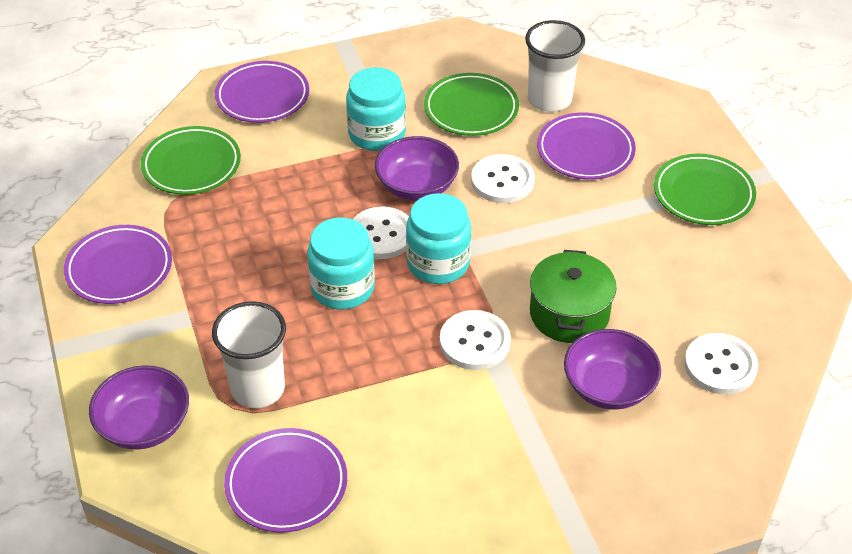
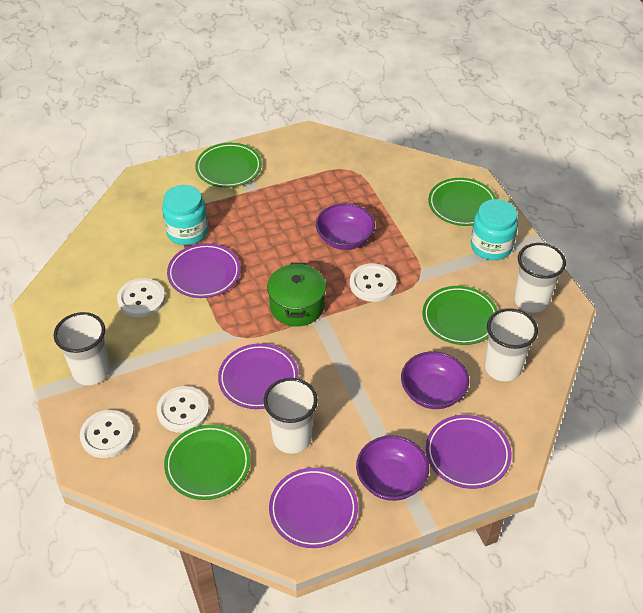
green plate: [141,126,241,195] [424,73,519,136] [654,154,756,225] = 3 -> [164,425,251,500] [195,143,262,188] [422,286,498,345] [428,178,497,226] = 4
turquoise jar: [307,218,375,310] [346,67,406,151] [406,193,471,284] = 3 -> [162,185,208,245] [471,199,518,260] = 2
white cup: [212,301,286,409] [525,20,585,112] = 2 -> [54,312,110,386] [264,378,318,454] [484,308,538,382] [514,243,566,313] = 4

